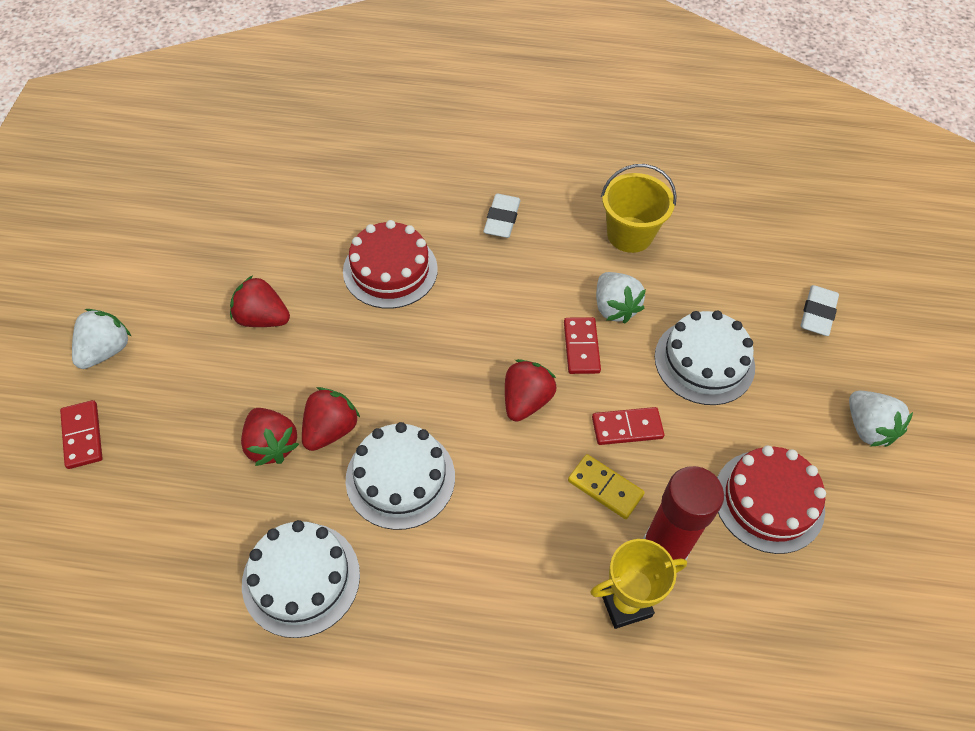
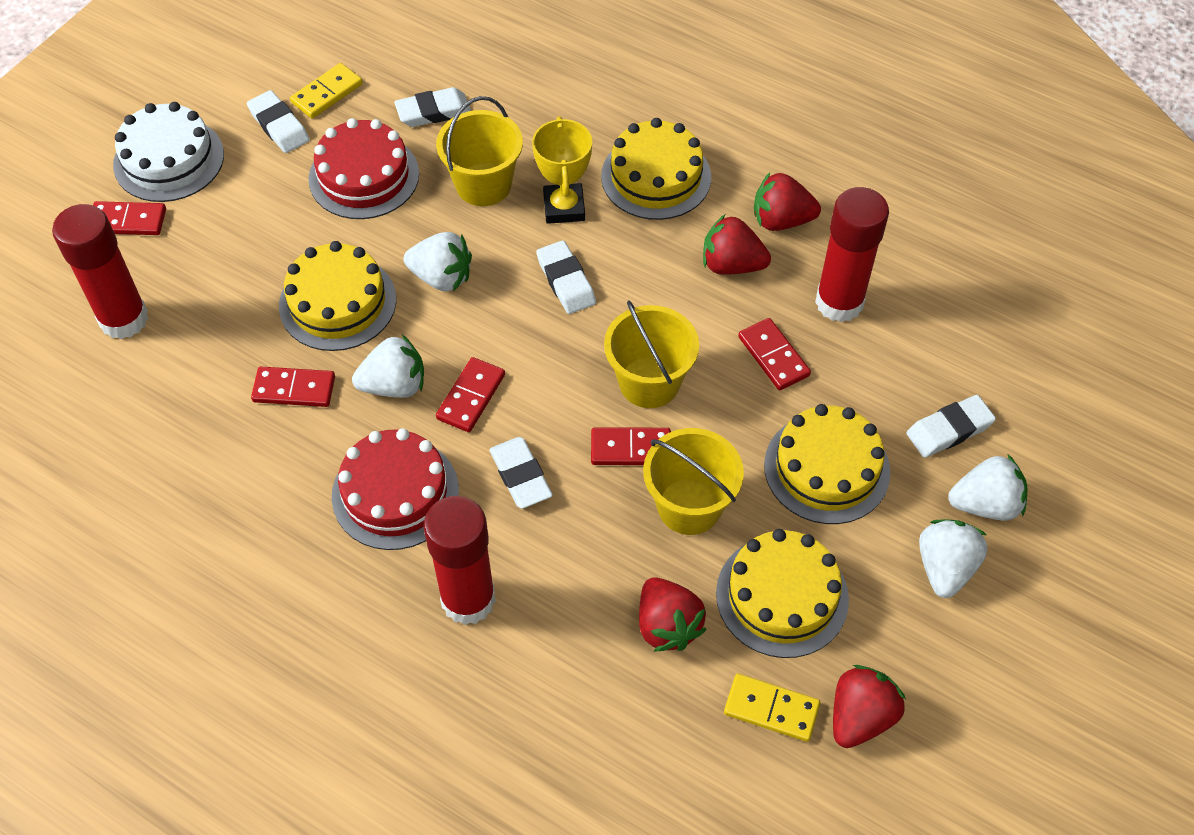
red domino: [60,400,103,469] [564,317,601,374] [592,407,664,445] = 3 -> [93,201,166,235] [251,367,335,407] [436,357,505,432] [591,427,671,465] [738,318,811,390] = 5
red glue stick: [643,466,724,566] = 1 -> [52,204,149,339] [424,496,496,625] [815,187,889,322] = 3
white cake: [242,520,360,638] [345,422,455,530] [655,311,755,405] = 3 -> [113,102,224,202] = 1
white eraser: [483,194,521,238] [801,285,839,336] = 2 -> [247,90,310,153] [394,87,471,127] [489,437,553,509] [536,240,596,314] [907,395,996,458] = 5
white strawberry: [72,309,132,369] [596,272,646,323] [849,391,913,447] = 3 -> [352,335,424,398] [403,232,472,291] [919,519,988,598] [948,455,1027,521] = 4
yellow bucket: [601,164,677,253] = 1 -> [436,96,523,206] [604,301,699,408] [643,428,744,535] = 3
yellow cake: none = 0 -> [279,241,396,351] [601,118,711,220] [716,529,849,658] [764,404,891,524] = 4
yellow domino: [568,454,645,519] = 1 -> [290,63,363,119] [724,673,820,742] = 2

